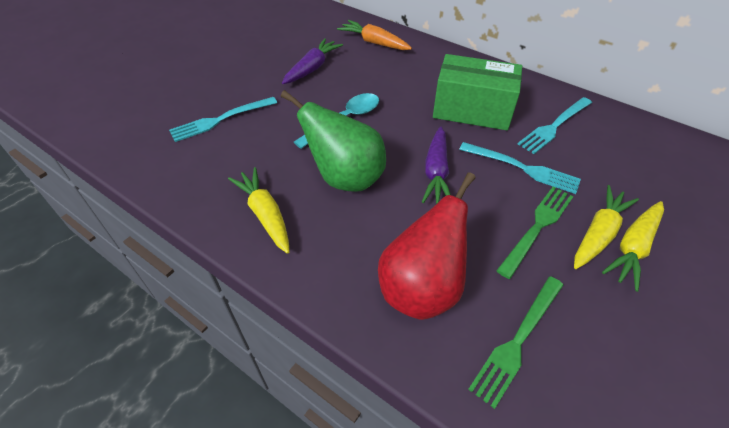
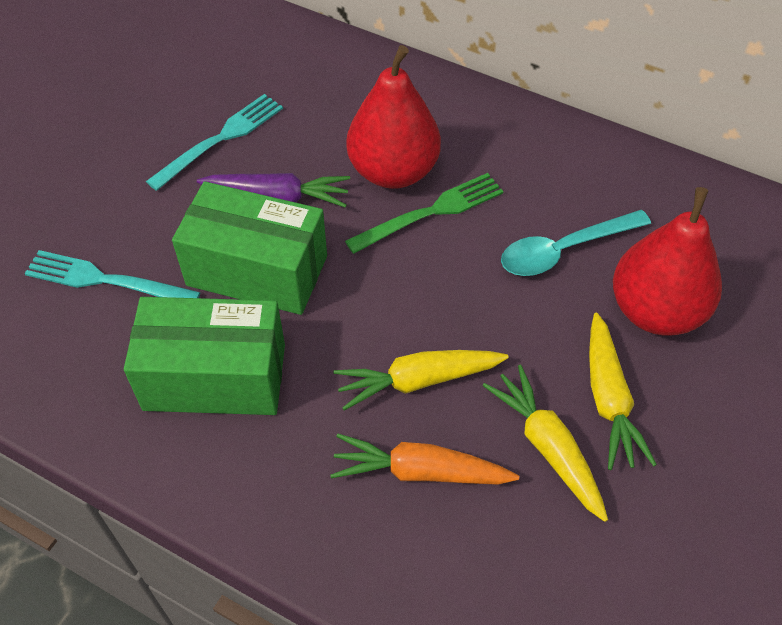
green box: [433,54,522,130] = 1 -> [124,297,285,415] [172,181,327,315] = 2
green fork: [468,276,563,409] [496,187,574,279] = 2 -> [345,173,504,254] = 1
green pear: [281,90,386,192] = 1 -> none = 0
purple carrot: [282,38,343,84] [422,127,451,204] = 2 -> [197,173,350,208] = 1
red pear: [378,172,476,320] = 1 -> [346,45,441,189] [613,187,722,336] = 2
turquoise fork: [169,97,277,142] [459,142,581,194] [518,97,592,154] = 3 -> [25,250,201,298] [146,94,283,191] = 2

